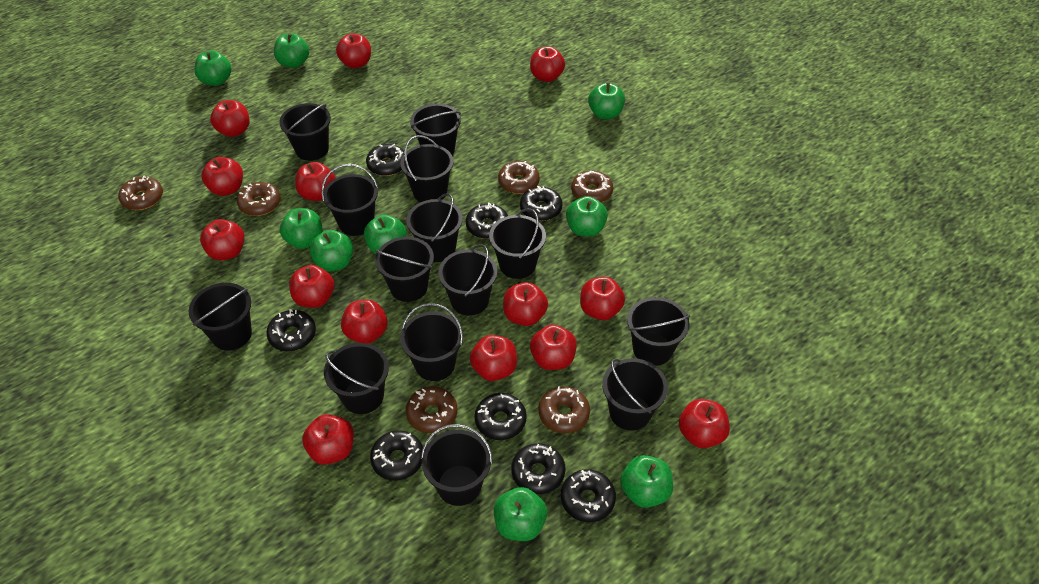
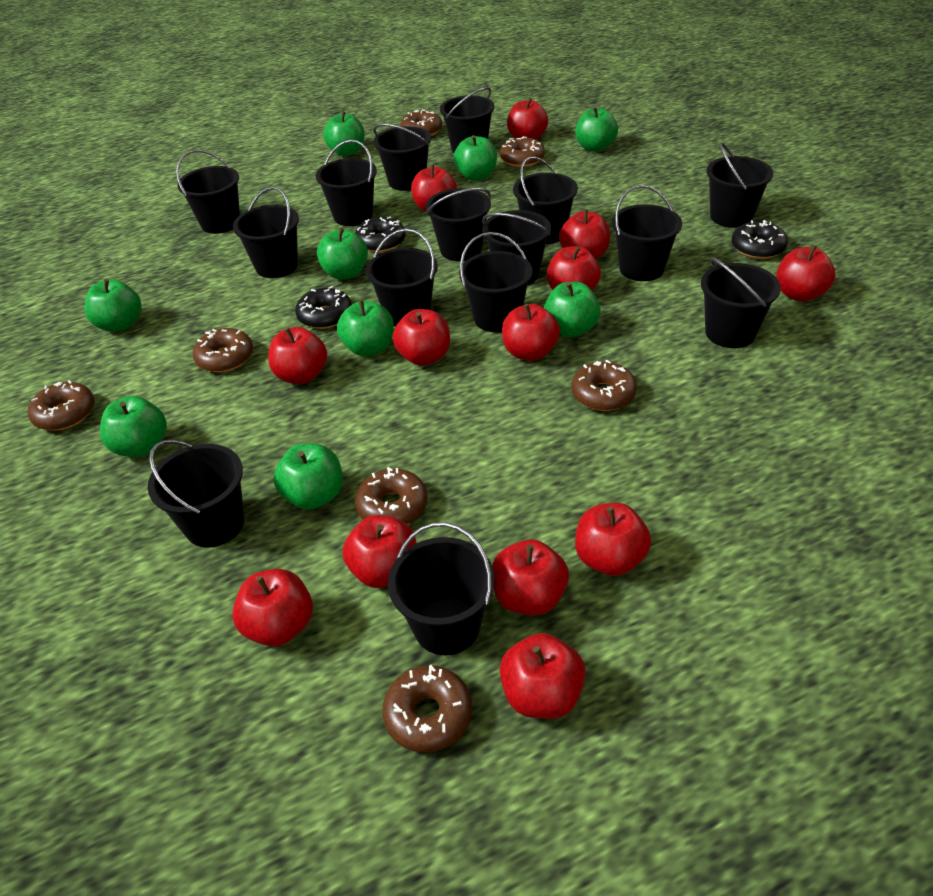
black bucket: [189,283,252,351] [279,103,331,161] [322,164,378,236] [324,343,389,414] [375,237,434,302] [400,135,453,202] [400,303,463,381] [406,193,463,262] [410,104,461,155] [421,424,493,506] [438,244,497,316] [489,208,546,279] [602,358,668,431] [627,297,690,366] = 14 -> [148,440,244,547] [176,150,240,234] [233,187,299,278] [316,139,377,226] [366,228,438,327] [373,123,431,191] [388,522,495,655] [425,188,491,261] [440,87,495,153] [459,232,533,333] [482,210,551,285] [513,156,578,244] [612,185,682,281] [701,257,781,348] [706,143,773,228] = 15
black donut: [266,309,316,351] [366,144,404,176] [370,430,423,481] [466,202,508,239] [475,393,527,440] [511,443,565,494] [520,186,563,221] [561,469,616,522] = 8 -> [295,286,352,329] [355,216,406,252] [732,220,788,259] = 3
brown donut: [118,175,163,210] [237,182,281,216] [406,386,457,433] [498,161,540,194] [539,386,590,433] [571,170,613,202] = 6 -> [28,380,94,431] [193,328,253,372] [355,467,428,524] [382,665,472,753] [400,109,442,136] [500,136,545,167] [571,360,637,411] = 7
red apple: [200,219,245,261] [201,157,243,196] [210,100,249,137] [289,265,335,308] [295,162,336,201] [302,414,354,465] [336,33,371,68] [341,299,388,344] [470,335,517,381] [503,282,548,326] [530,47,565,82] [530,325,577,370] [580,277,625,320] [679,399,730,448] = 14 -> [232,569,313,646] [268,327,327,384] [342,515,416,588] [393,309,450,366] [411,165,457,212] [492,539,569,615] [500,633,586,719] [502,304,560,361] [507,98,548,140] [547,246,601,290] [559,209,610,259] [575,503,651,576] [776,245,835,302] = 13

